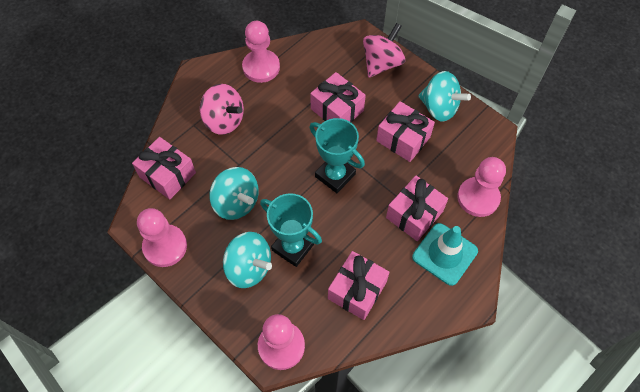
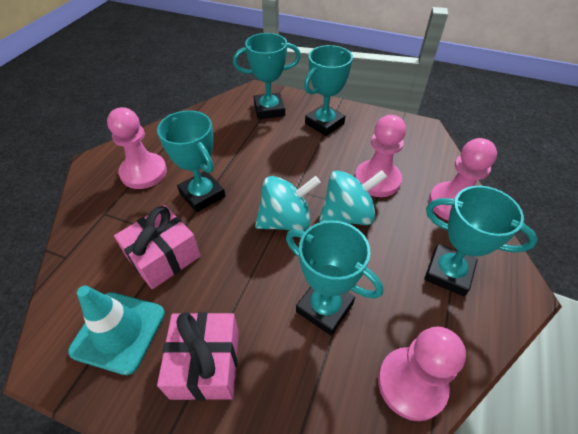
pink gift: [132,137,196,199] [310,72,366,122] [328,251,389,320] [376,101,435,162] [386,176,448,241] = 5 -> [114,205,201,289] [157,312,239,401] = 2
pink spinning top: [200,84,244,135] [363,23,405,78] = 2 -> none = 0
turquoise spinning top: [209,167,259,220] [223,232,272,288] [418,71,471,122] = 3 -> [255,176,321,231] [319,170,387,225] = 2
turquoise trophy: [260,193,322,267] [310,118,365,193] = 2 -> [157,110,225,213] [233,33,301,119] [286,220,383,335] [304,45,353,136] [424,186,537,296] = 5

